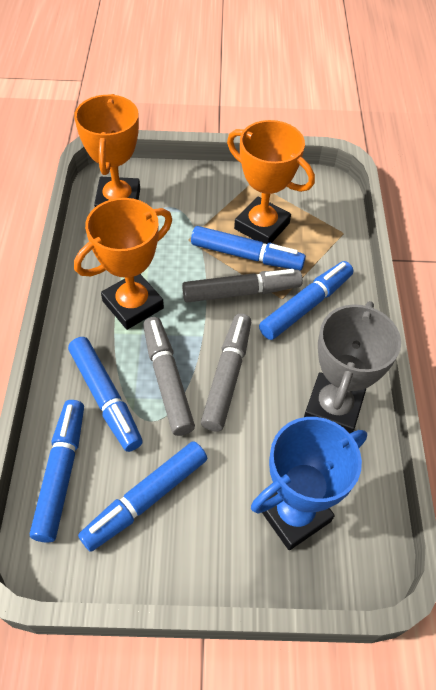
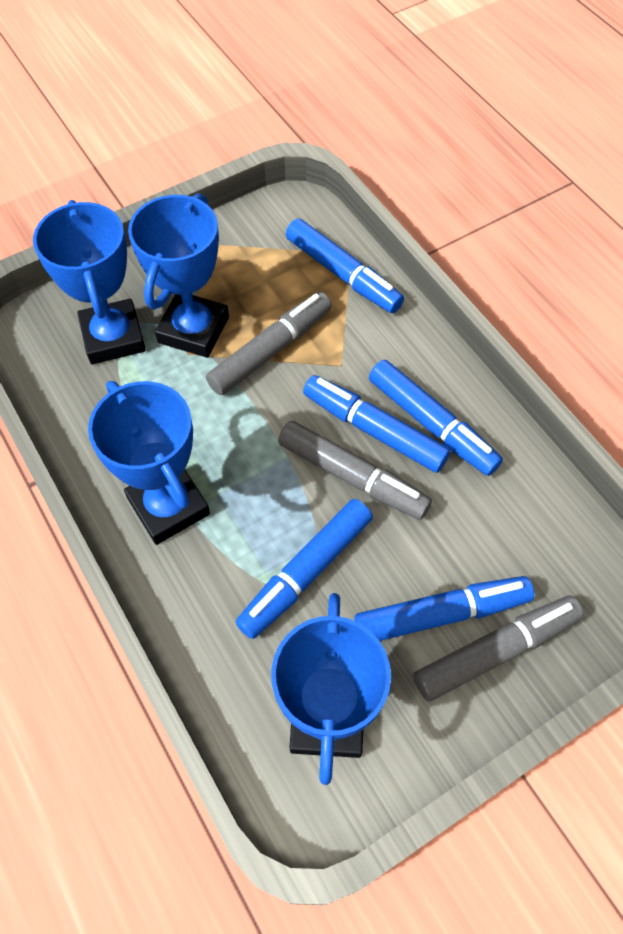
blue trophy: [251,417,367,550] = 1 -> [33,200,146,364] [88,381,210,545] [128,193,229,358] [271,593,391,785] = 4
grey trophy: [304,301,401,433] = 1 -> none = 0
orange trophy: [74,94,140,207] [74,198,172,330] [227,120,315,244] = 3 -> none = 0

